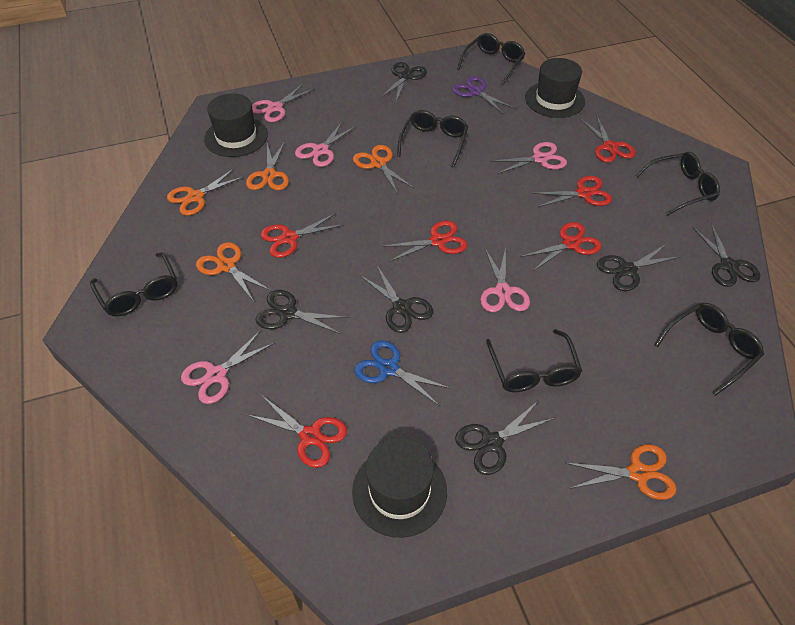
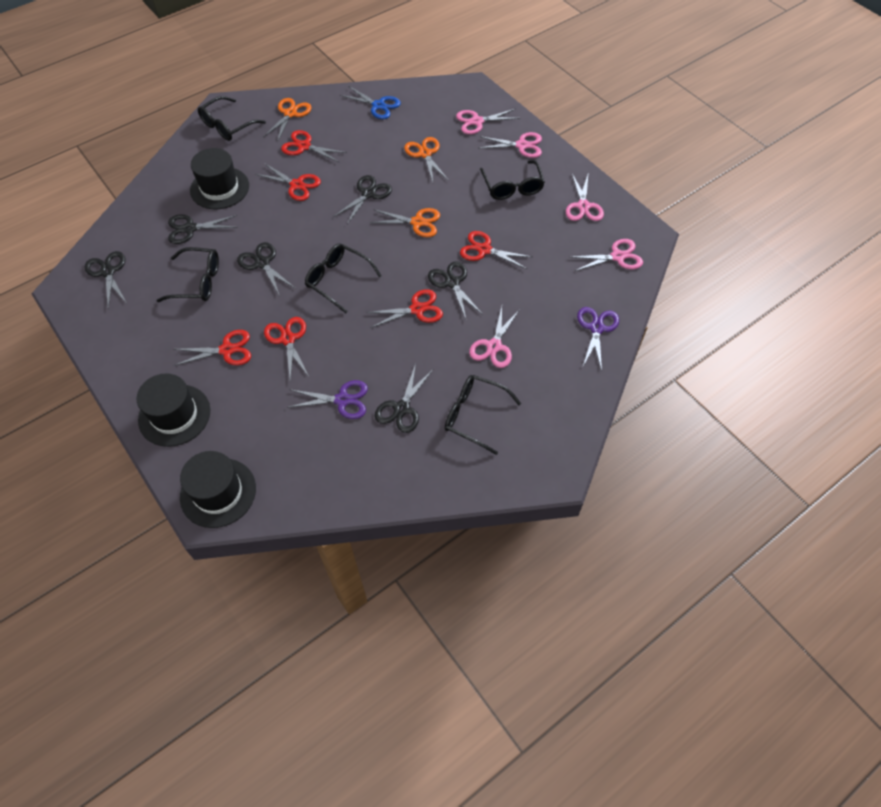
black glasses: [90,252,177,316] [397,110,468,168] [457,33,525,85] [486,329,582,392] [635,152,720,216] [654,303,764,396] = 6 -> [157,247,219,302] [198,96,266,141] [305,244,382,313] [445,375,521,455] [480,160,545,200] = 5
orange scissors: [167,168,245,216] [196,242,271,302] [246,142,289,190] [353,145,414,194] [565,444,677,500] = 5 -> [263,98,312,142] [370,208,440,237] [404,137,449,182] = 3
purple scissors: [452,76,516,115] = 1 -> [287,380,368,419] [577,307,619,371] = 2

